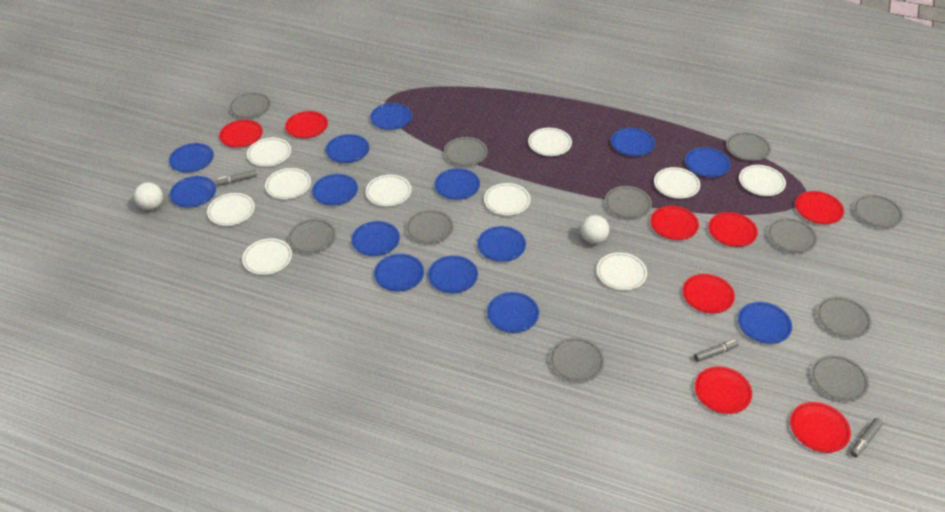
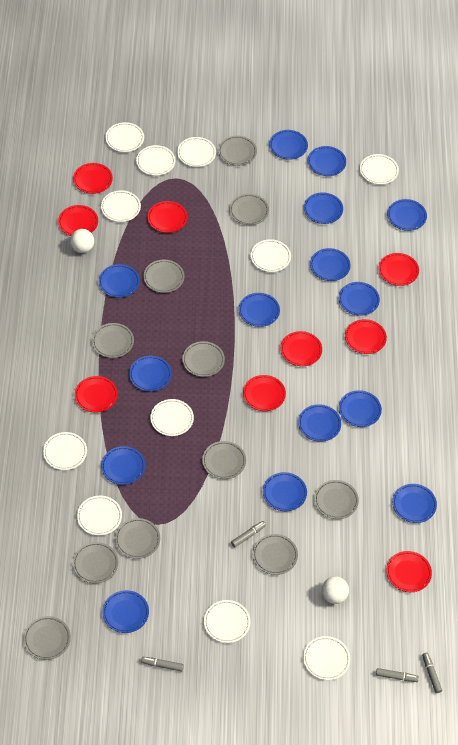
blue plate: [169,143,214,173] [169,176,216,208] [312,174,358,206] [325,134,369,163] [351,221,400,256] [370,103,412,130] [374,254,424,292] [428,255,478,293] [434,168,480,200] [477,226,526,262] [487,292,539,333] [611,128,655,156] [685,147,731,177] [738,302,792,344] = 14 -> [99,264,140,298] [101,446,145,485] [102,590,149,633] [129,356,172,392] [239,293,280,327] [263,472,307,511] [269,130,308,160] [298,404,341,442] [304,192,343,224] [307,146,346,176] [310,248,351,281] [339,282,380,316] [339,390,382,427] [387,199,427,231] [392,484,437,523] = 15
grey marker: [215,170,257,186] [694,339,739,362] [850,418,883,457] = 3 -> [141,657,184,672] [231,521,266,547] [376,668,419,682] [422,653,442,693] = 4
red plate: [219,120,263,148] [285,111,328,138] [650,206,699,240] [682,274,735,313] [695,366,752,414] [708,212,758,247] [790,402,851,453] [795,191,844,224] = 8 -> [58,205,98,236] [73,163,113,194] [75,376,118,413] [147,201,188,233] [243,375,286,411] [280,331,322,366] [345,319,387,354] [378,253,419,286] [386,551,432,592] = 9
white plate: [207,193,255,226] [242,238,292,275] [247,138,291,167] [265,168,311,199] [365,175,412,206] [484,183,531,215] [528,128,572,156] [597,252,647,290] [654,167,700,199] [739,165,786,196] = 10 -> [43,432,87,470] [77,496,122,536] [101,190,141,222] [105,122,144,152] [136,145,175,176] [150,399,194,436] [177,137,216,167] [204,600,251,643] [251,239,291,272] [303,636,350,680] [360,154,399,184] = 11

